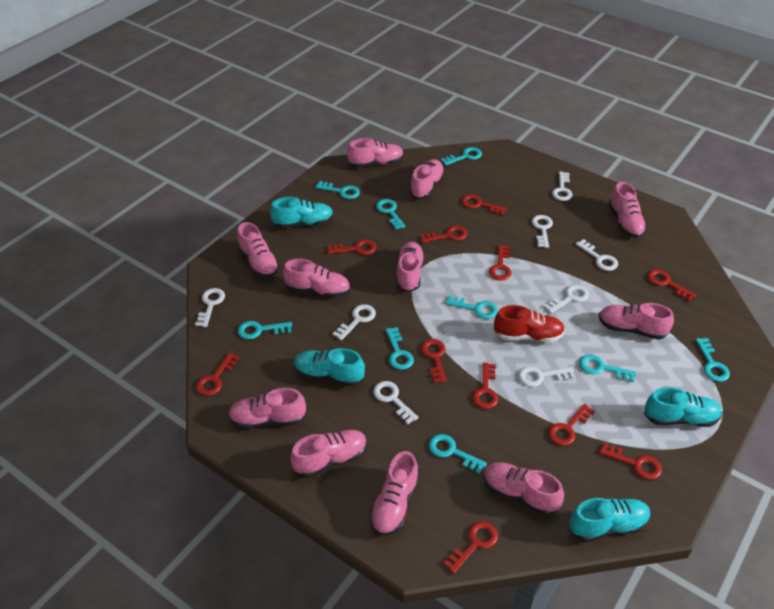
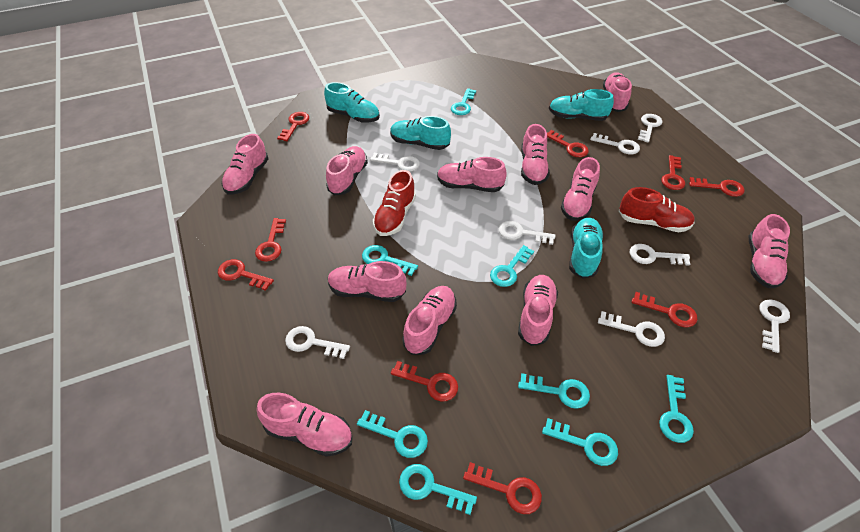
red key: [196,353,239,396] [327,239,376,255] [420,226,468,243] [421,339,447,383] [443,521,498,574] [461,194,507,215] [472,363,498,409] [489,245,512,281] [548,404,595,446] [599,442,662,480] [647,269,696,301] = 11 -> [218,259,274,291] [255,218,286,262] [277,112,309,141] [391,361,458,401] [463,462,542,514] [547,130,589,157] [632,292,698,327] [661,155,685,190] [689,177,744,197] = 9
red shoe: [494,305,565,342] = 1 -> [373,170,416,236] [619,187,695,232] = 2
turquoise key: [238,321,292,339] [315,181,360,199] [376,199,406,230] [386,327,414,370] [429,434,487,474] [441,147,482,165] [445,295,498,319] [579,355,637,382] [696,338,730,382] = 9 -> [357,410,428,458] [362,245,418,276] [399,464,477,515] [451,88,476,115] [490,245,534,287] [518,373,590,409] [542,418,618,466] [659,375,694,443] = 8

